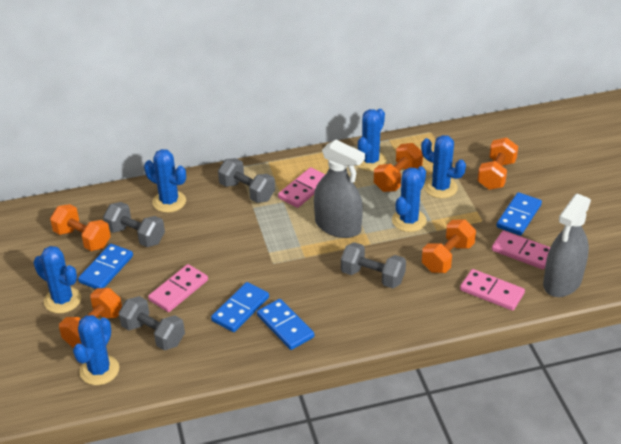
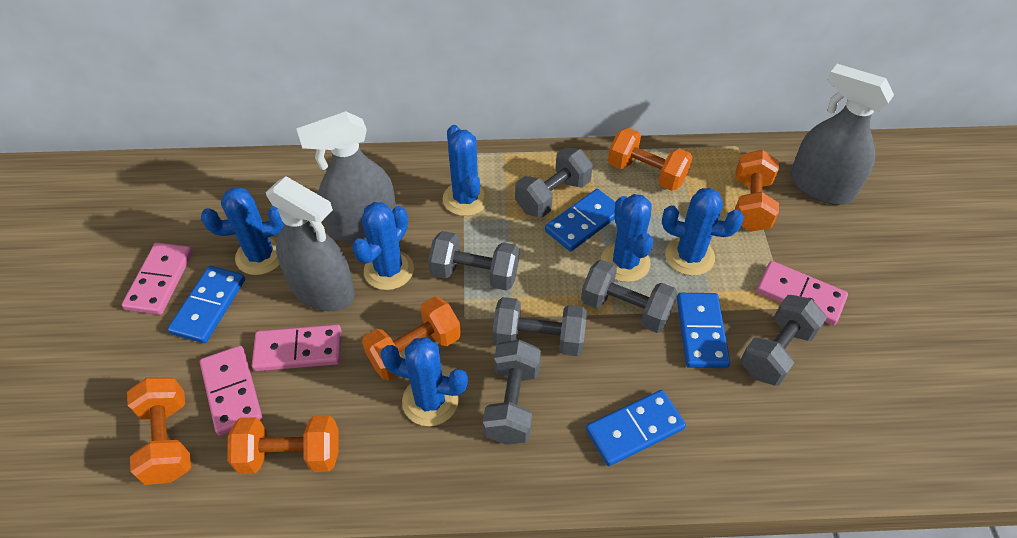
grey dumbbell: [103,202,165,247] [118,296,185,350] [218,158,275,203] [341,242,406,288] = 4 -> [428,231,519,291] [483,340,541,445] [493,297,587,356] [515,147,593,218] [581,260,678,333] [741,295,827,386] = 6
grey spray bottle: [314,139,365,238] [543,193,591,297] = 2 -> [266,176,355,311] [296,111,396,243] [790,64,894,205] = 3

